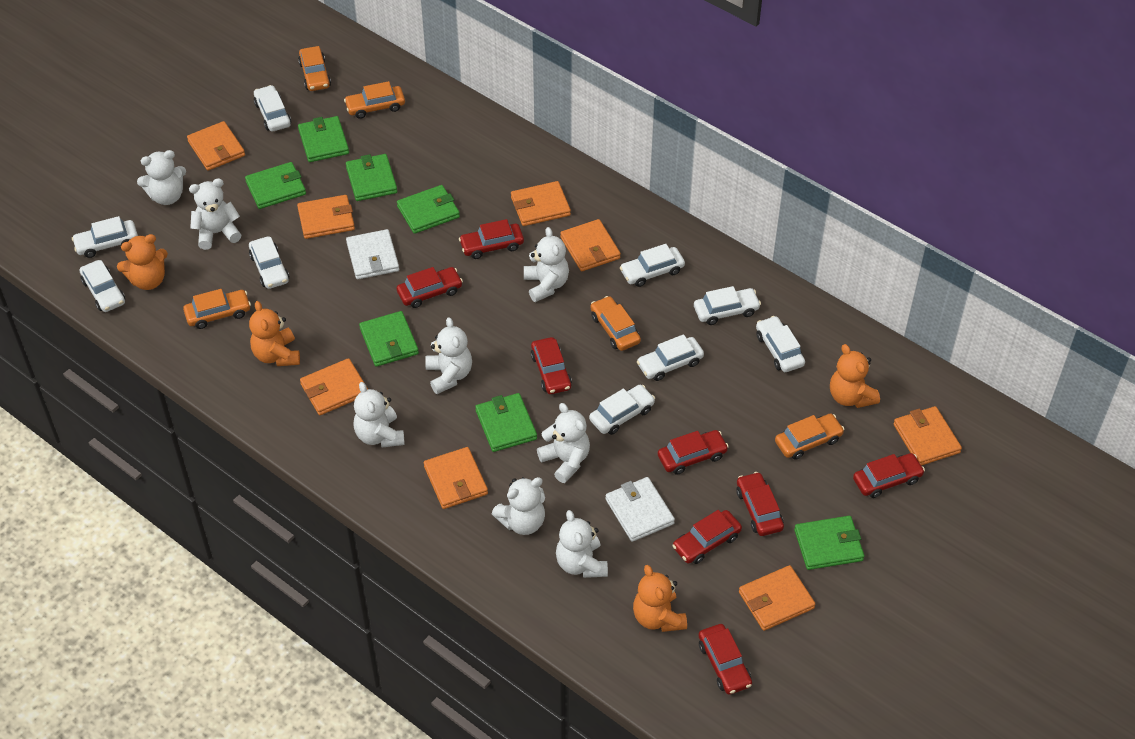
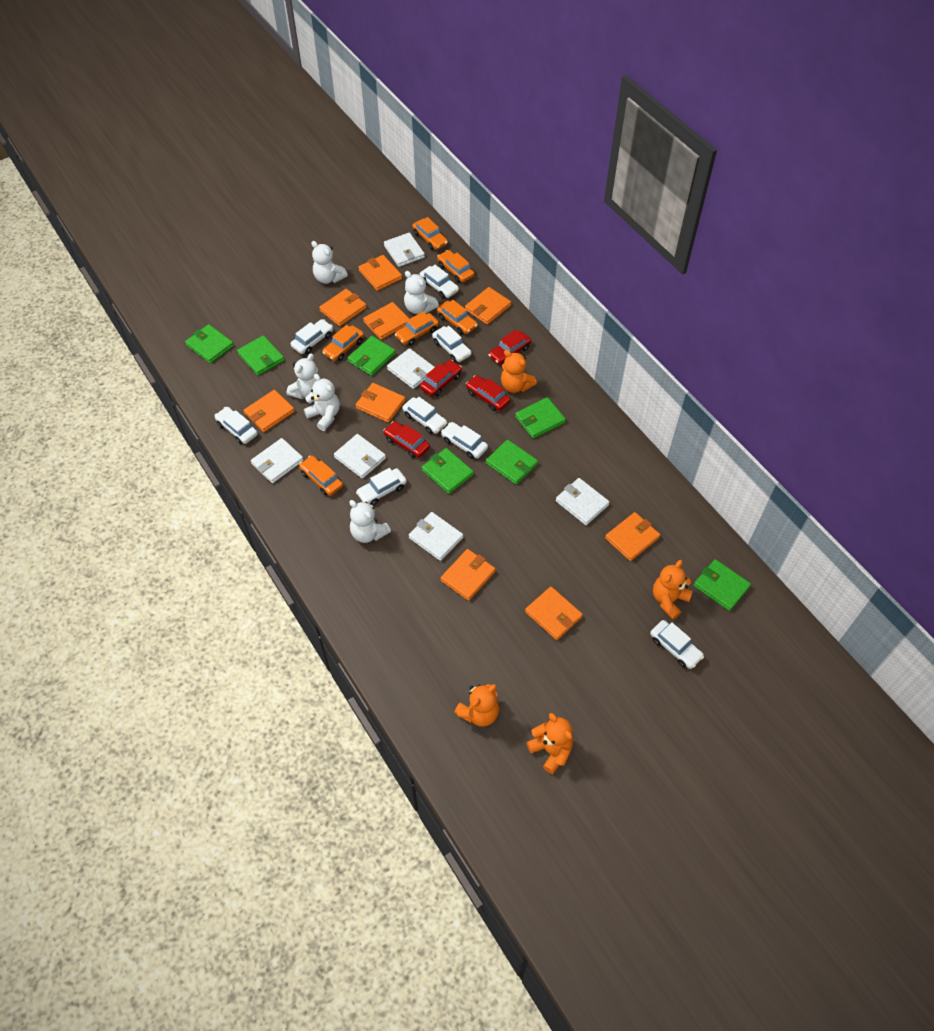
orange car: [183,289,251,329] [298,46,331,91] [344,81,405,119] [590,296,641,351] [775,414,845,460] = 5 -> [299,456,343,496] [322,325,364,361] [395,312,439,346] [412,217,448,250] [437,250,474,283] [437,300,478,334] = 6
orange wallet: [187,121,245,170] [297,195,355,239] [300,358,368,415] [424,447,488,509] [511,181,571,226] [560,219,621,271] [739,565,815,631] [893,406,962,466] = 8 -> [244,390,295,432] [319,289,367,326] [356,383,405,423] [358,255,402,291] [363,302,409,340] [441,549,496,601] [465,287,511,325] [525,586,583,640] [605,512,660,561] = 9
red car: [397,267,463,308] [459,219,524,259] [531,337,572,394] [658,430,729,475] [672,510,742,564] [698,624,752,695] [736,472,784,536] [853,453,925,498] = 8 -> [383,421,430,458] [420,360,462,396] [466,375,511,411] [488,330,531,365] = 4
white car: [72,216,138,258] [79,260,125,312] [249,236,289,289] [254,85,291,132] [589,385,655,435] [620,244,685,287] [637,334,704,381] [694,286,761,325] [756,316,805,372] = 9 -> [215,407,258,444] [291,319,333,354] [356,468,407,505] [402,397,447,434] [419,265,459,298] [432,326,472,362] [441,422,488,459] [650,620,704,669] = 8
white teddy bear: [137,150,186,205] [189,178,241,250] [353,382,405,447] [425,317,472,394] [492,477,545,535] [524,227,569,302] [537,403,590,483] [556,510,608,578] = 8 -> [286,353,318,399] [304,374,340,431] [311,241,348,284] [349,500,391,543] [404,271,439,314] = 5
white wallet: [346,229,399,279] [605,477,675,542] = 2 -> [251,438,304,483] [334,434,386,479] [384,233,425,267] [387,348,435,389] [409,512,463,561] [556,478,610,525] = 6

